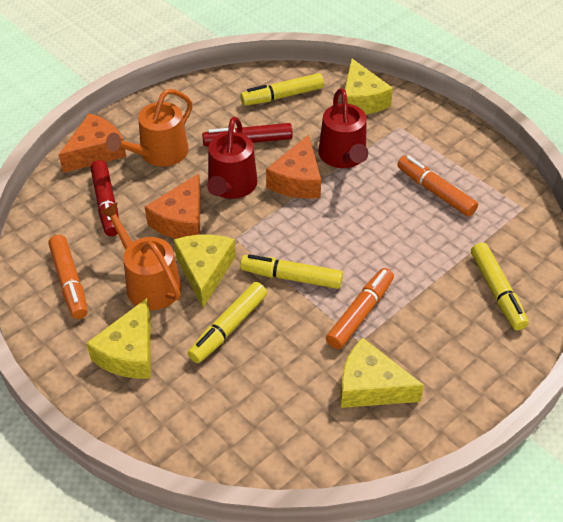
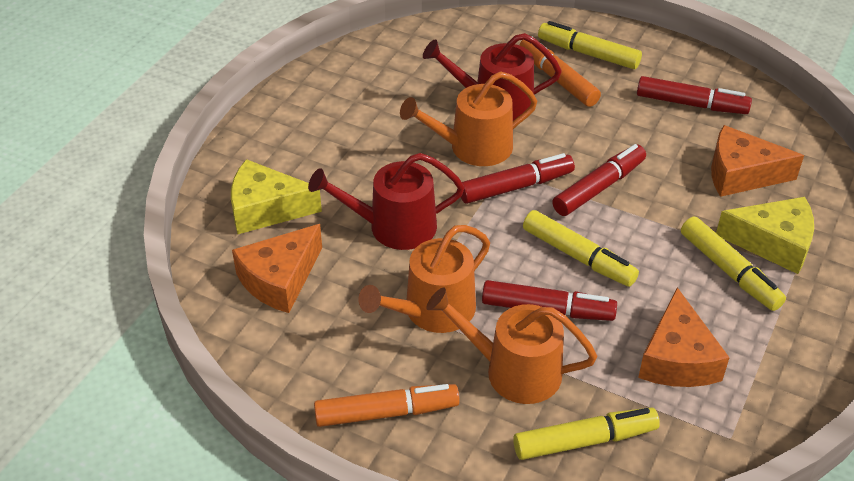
orange marker: [48,235,88,319] [326,268,394,349] [397,156,478,217] = 3 -> [314,384,460,427] [520,36,601,107] = 2
orange watering can: [99,203,181,310] [106,89,192,167] = 2 -> [358,225,490,333] [400,71,537,166] [426,287,597,404] = 3
red marker: [90,160,119,236] [202,123,293,146] = 2 -> [461,153,575,204] [482,280,617,321] [552,144,646,216] [637,76,752,114] = 4
yellow cheese: [86,298,151,379] [174,234,236,308] [340,338,424,408] [345,58,393,114] = 4 -> [231,159,322,234] [716,197,814,274] = 2

